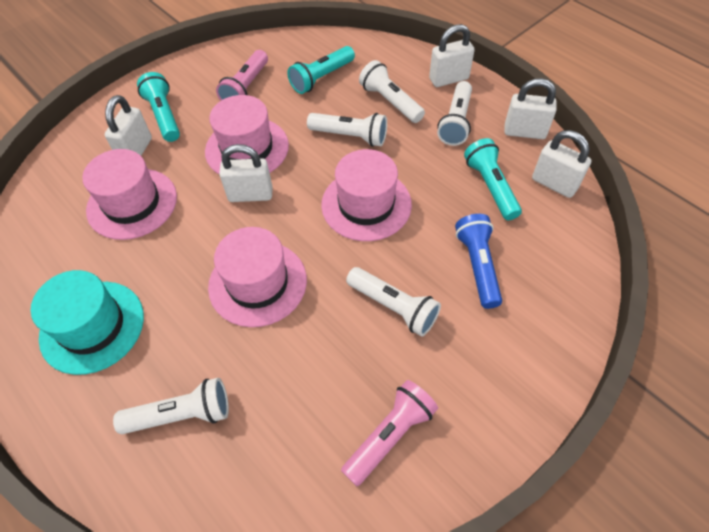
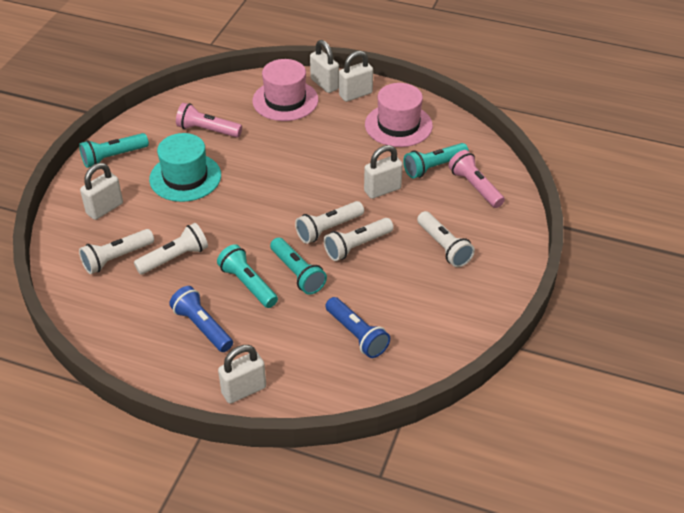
blue flashlight: [455,214,502,309] = 1 -> [169,286,233,352] [325,297,390,358] = 2
pink hat: [82,149,177,240] [205,95,289,174] [208,227,307,327] [321,149,412,241] = 4 -> [252,59,318,121] [365,83,433,147] = 2
turquoise flashlight: [137,72,180,142] [287,46,355,94] [464,138,522,220] = 3 -> [79,133,149,168] [217,244,278,308] [270,238,327,295] [403,143,469,179] = 4

